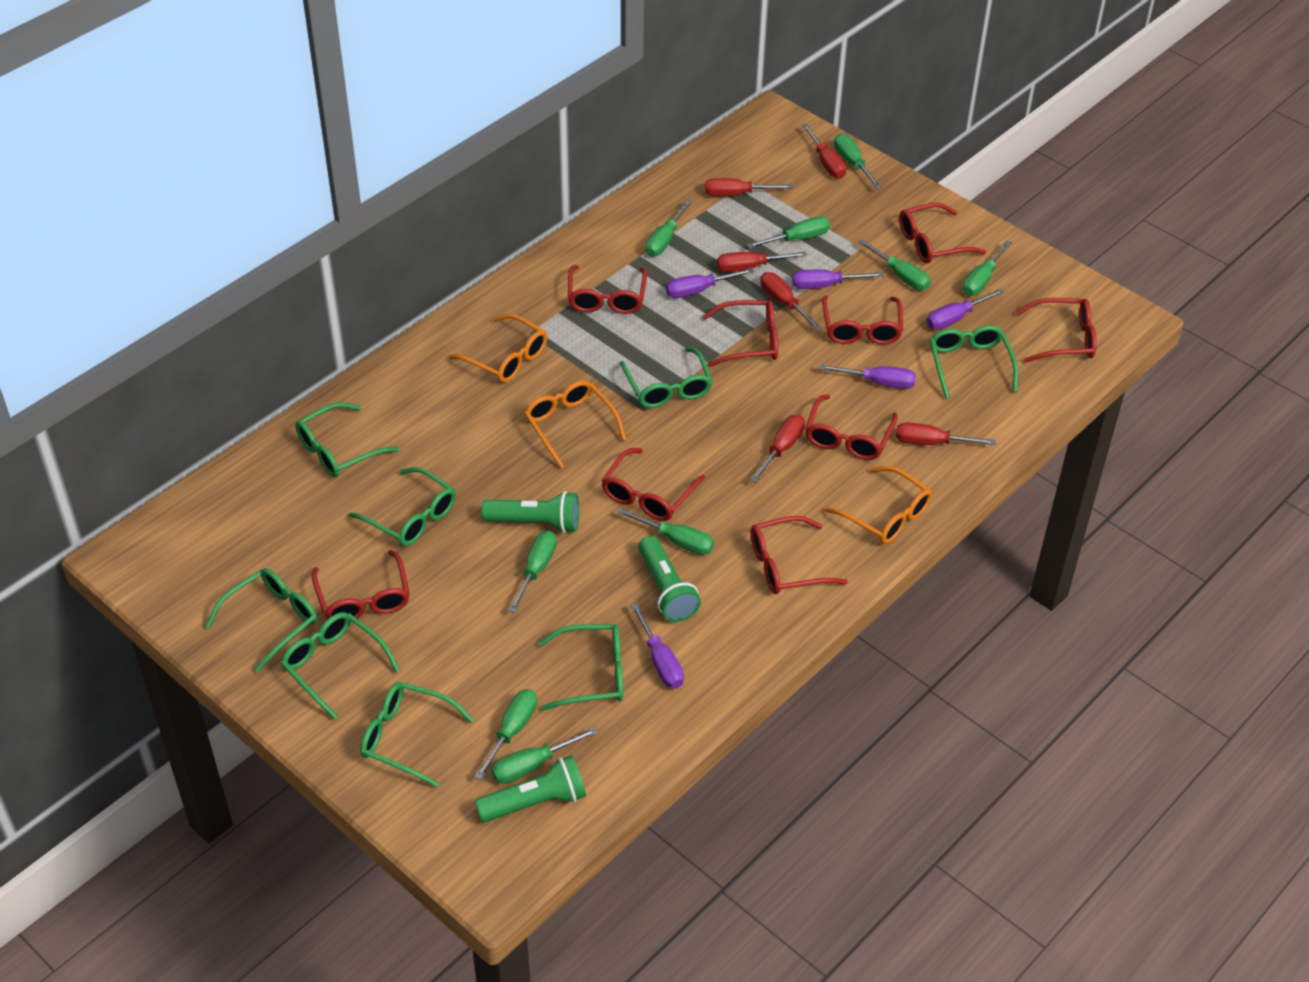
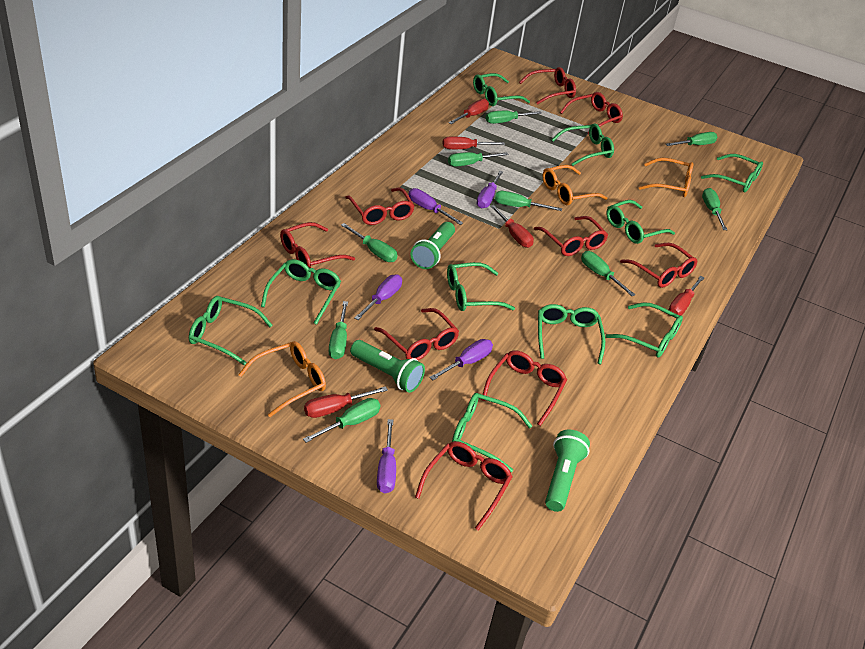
green glasses: [205,568,317,672] [281,612,400,719] [295,402,399,477] [349,467,456,546] [360,682,474,787] [538,624,623,711] [620,347,713,408] [930,325,1018,399] = 8 -> [189,296,273,365] [261,259,341,325] [447,262,515,311] [452,393,532,473] [473,73,530,106] [538,304,605,364] [551,123,614,166] [605,302,683,358] [606,200,675,244] [701,154,763,192] = 10
red screwdriver: [705,178,792,196] [717,252,807,272] [750,415,805,483] [760,272,822,331] [802,124,846,178] [896,422,996,445] = 6 -> [304,386,388,418] [443,137,505,149] [448,99,489,124] [490,205,534,248] [669,276,705,316] = 5

